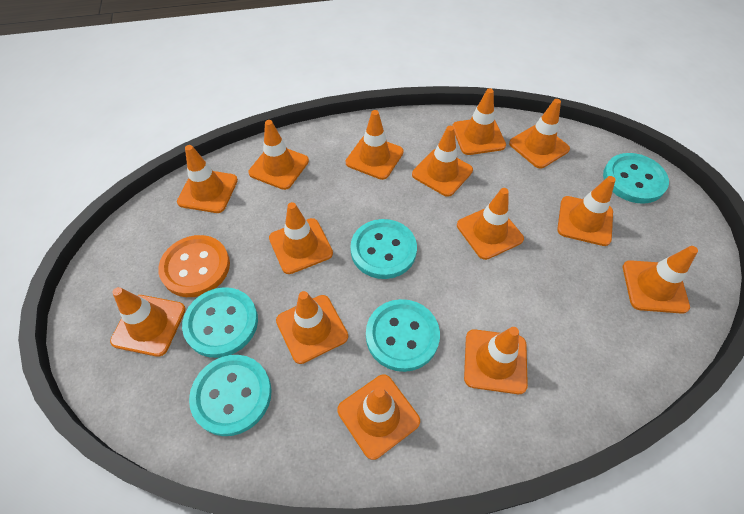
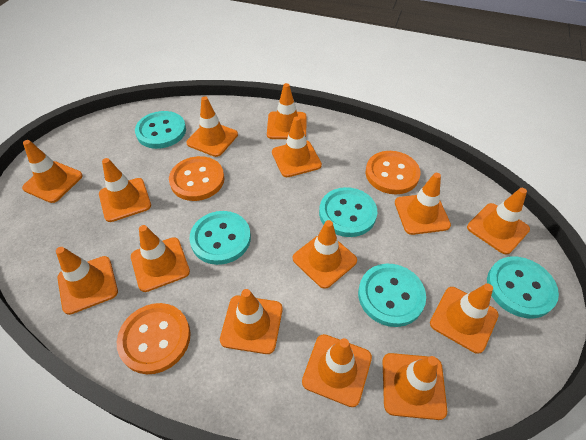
orange button: [158,235,230,297] = 1 -> [117,303,191,374] [169,156,224,201] [366,151,421,194] = 3

